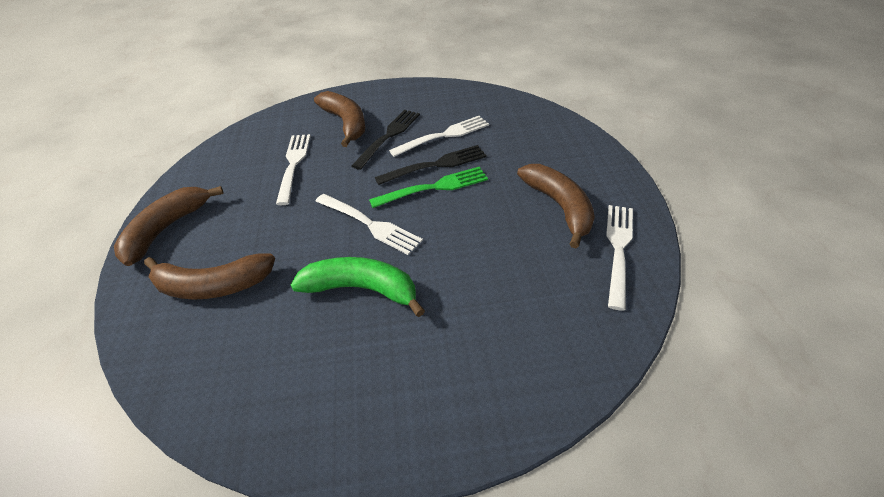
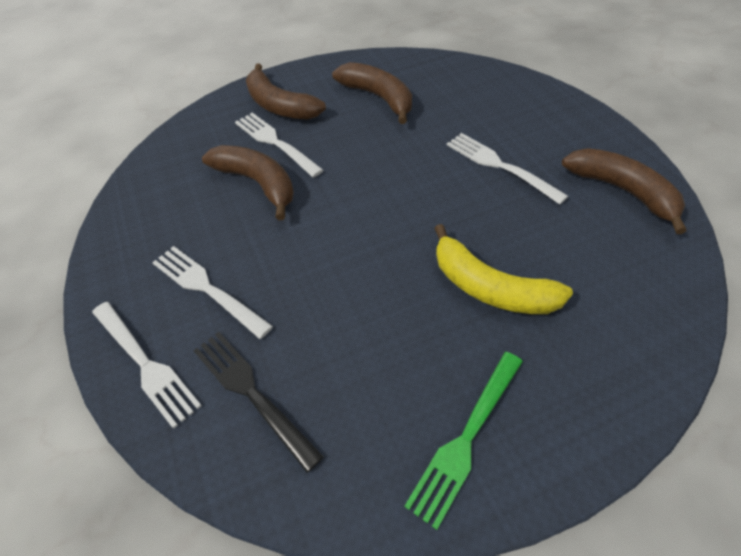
black fork: [352,110,420,170] [375,145,487,185] = 2 -> [193,332,323,473] = 1
green banana: [290,257,425,317] = 1 -> none = 0
yellow banana: none = 0 -> [434,224,573,314] = 1

